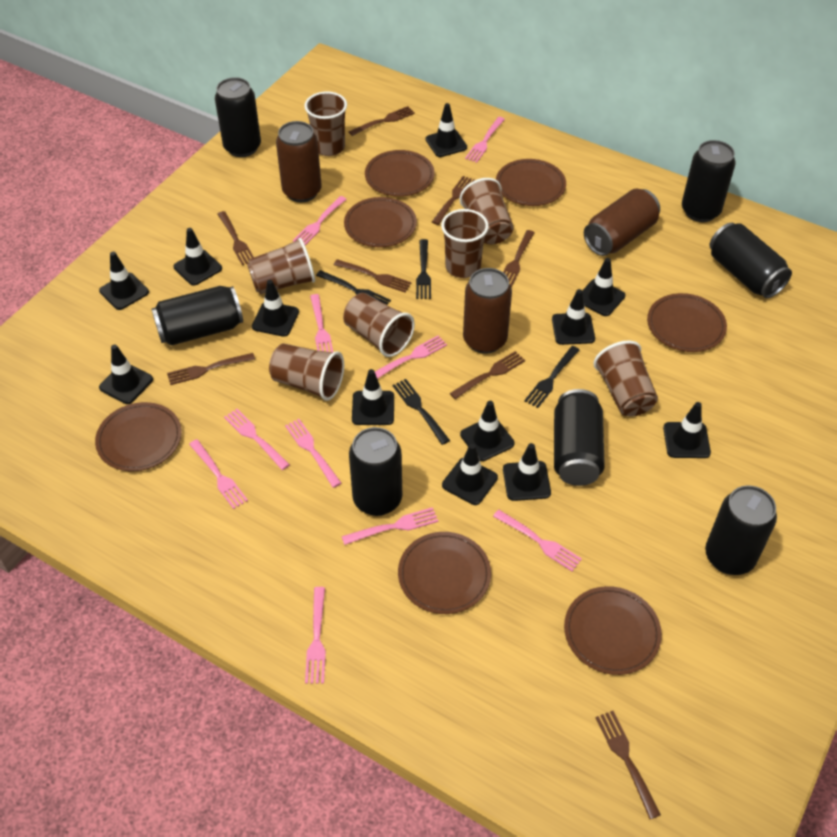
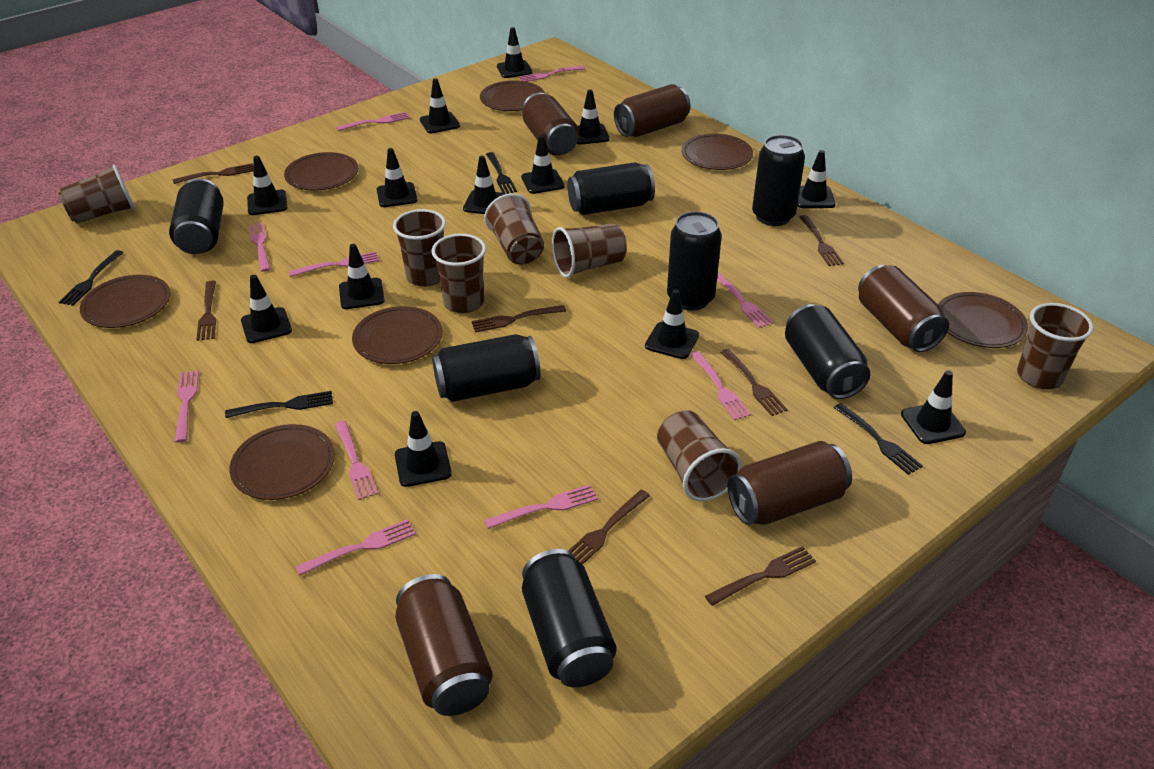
black traffic cone: [99,252,149,310] [99,344,153,404] [173,228,222,286] [252,280,299,337] [352,369,394,425] [426,103,467,157] [442,444,498,505] [460,401,515,461] [503,443,551,501] [552,289,595,345] [582,258,625,316] [663,402,711,458] = 12 -> [241,275,292,343] [247,156,287,215] [339,244,385,309] [377,148,417,207] [395,411,452,487] [420,79,460,134] [463,156,505,214] [497,27,533,78] [521,135,565,194] [577,89,609,144] [645,289,699,359] [797,150,836,208] [901,370,966,444] = 13
brown can: [276,121,322,202] [463,268,512,354] [584,189,660,256] = 3 -> [395,574,493,716] [522,93,579,155] [614,84,690,137] [728,441,852,525] [858,265,949,352] = 5
brown fork: [167,353,255,385] [218,211,254,265] [334,259,411,292] [349,106,415,136] [432,176,475,225] [450,351,525,399] [503,230,535,287] [595,711,661,819] = 8 -> [173,163,254,184] [196,281,216,341] [471,305,566,332] [568,490,650,565] [705,546,816,606] [720,349,788,416] [799,215,844,266] = 7

